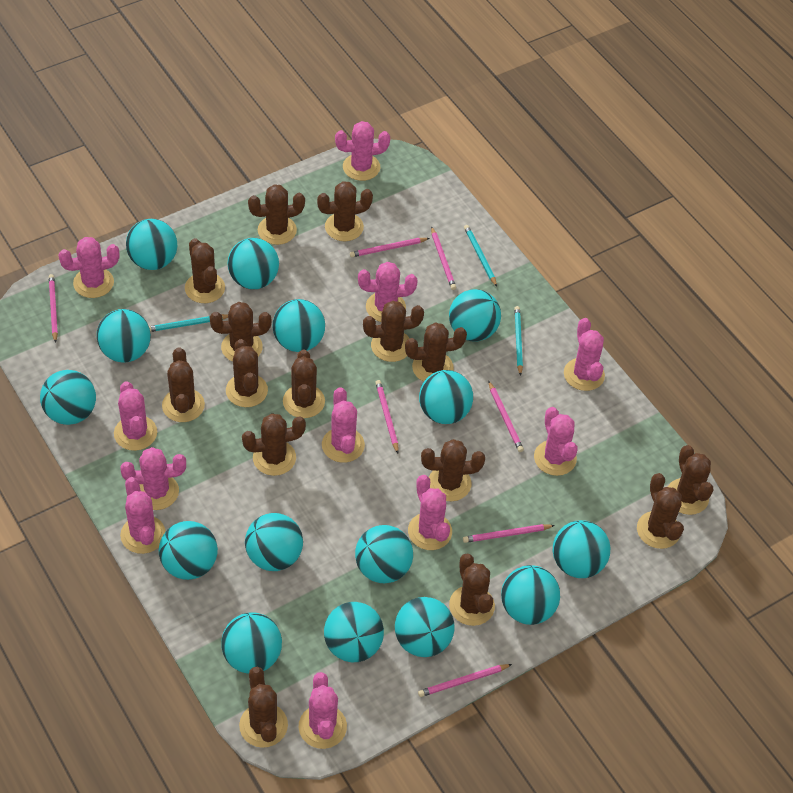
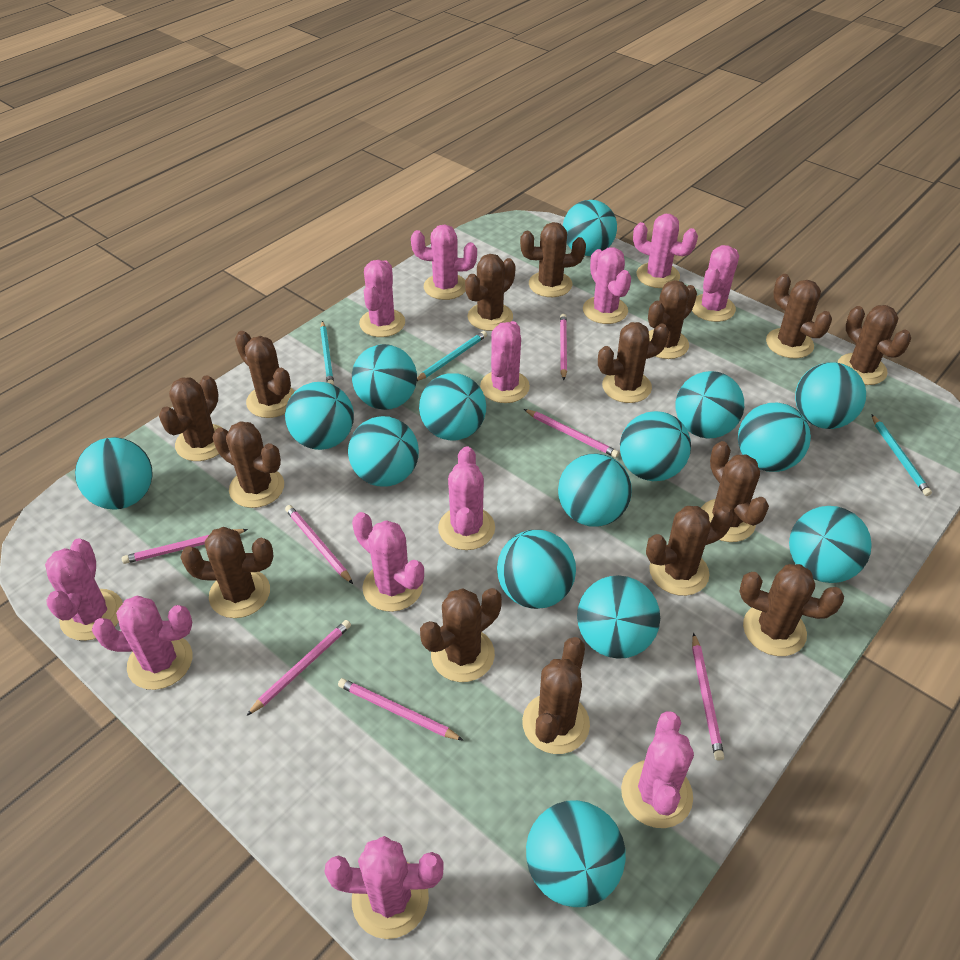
pink cactus: [58,237,120,298] [114,381,157,451] [120,447,186,510] [120,477,166,554] [299,672,347,749] [322,387,365,463] [335,121,390,181] [358,262,417,322] [408,475,452,550] [534,407,578,476] [564,318,605,391] = 11 -> [45,539,123,641] [92,596,192,690] [324,836,444,939] [352,512,424,612] [359,260,405,337] [411,224,477,300] [438,446,495,550] [480,321,530,403] [583,247,631,324] [621,711,694,828] [633,214,698,288] [692,245,739,322] = 12

